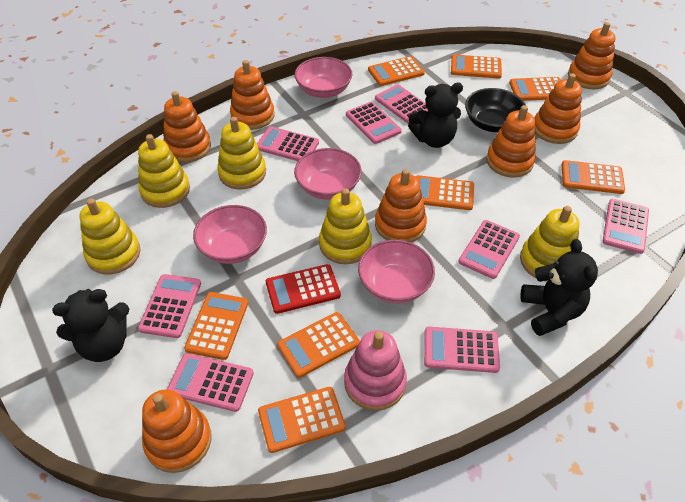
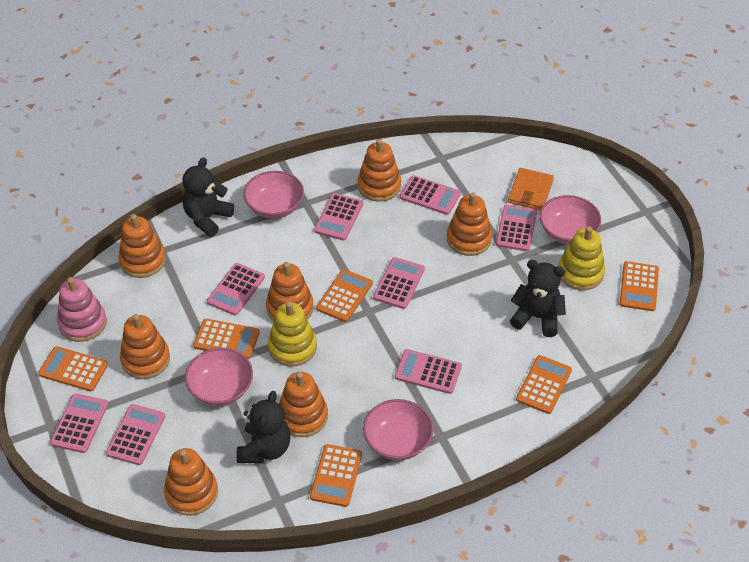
black bowl: [465,88,526,132] = 1 -> none = 0
orange calculator: [184,292,248,360] [258,387,346,453] [277,312,360,378] [368,56,425,86] [415,175,474,210] [451,54,502,79] [509,77,560,101] [562,160,625,194] = 8 -> [38,346,108,391] [193,319,260,359] [310,444,362,507] [316,269,373,322] [516,355,572,414] [620,261,659,311] = 6
orange wallet: none = 0 -> [508,168,554,210] = 1
red calculator: [266,264,341,314] = 1 -> none = 0
yellow stacking toy: [80,198,140,275] [138,134,190,208] [217,117,266,189] [319,189,372,264] [520,206,579,282] = 5 -> [268,301,317,366] [559,226,605,290] = 2

